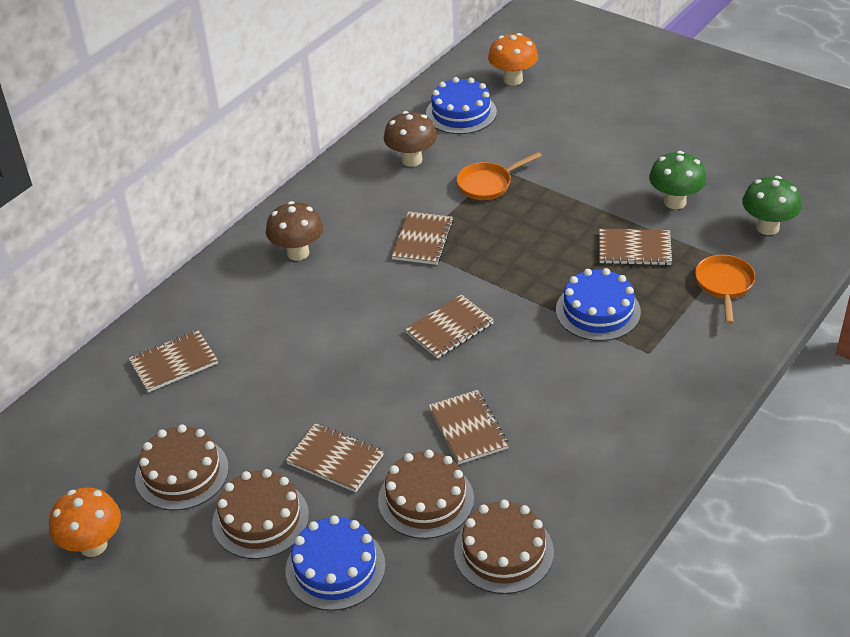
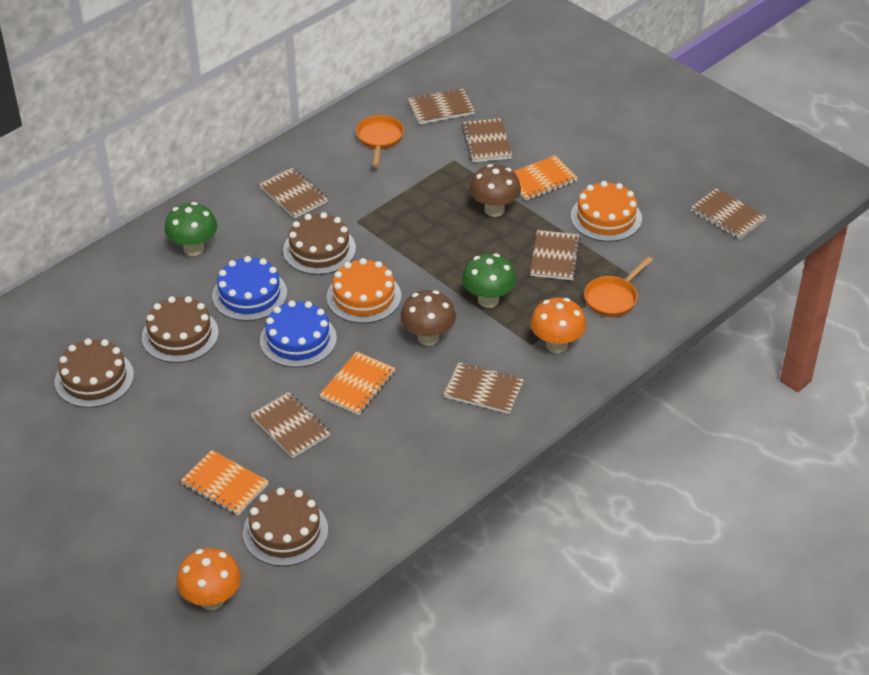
blue cake: [285,515,386,611] [426,77,497,134] [556,268,641,341] = 3 -> [212,256,287,321] [260,300,337,368] = 2
brown notebook: [128,330,218,393] [286,423,384,492] [391,212,454,265] [405,294,494,359] [428,390,509,465] [599,229,672,265] = 6 -> [250,392,331,458] [259,168,329,218] [408,88,475,124] [443,362,524,414] [461,118,512,162] [530,230,581,280] [691,188,766,239] = 7
orange cake: none = 0 -> [327,258,401,323] [571,181,642,242] = 2
orange notebook: none = 0 -> [181,450,269,515] [319,352,396,415] [513,155,578,201] = 3

